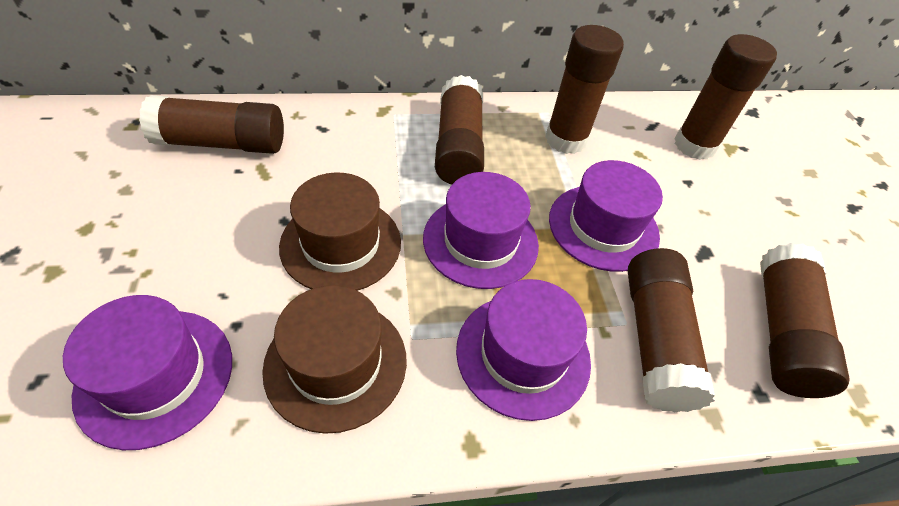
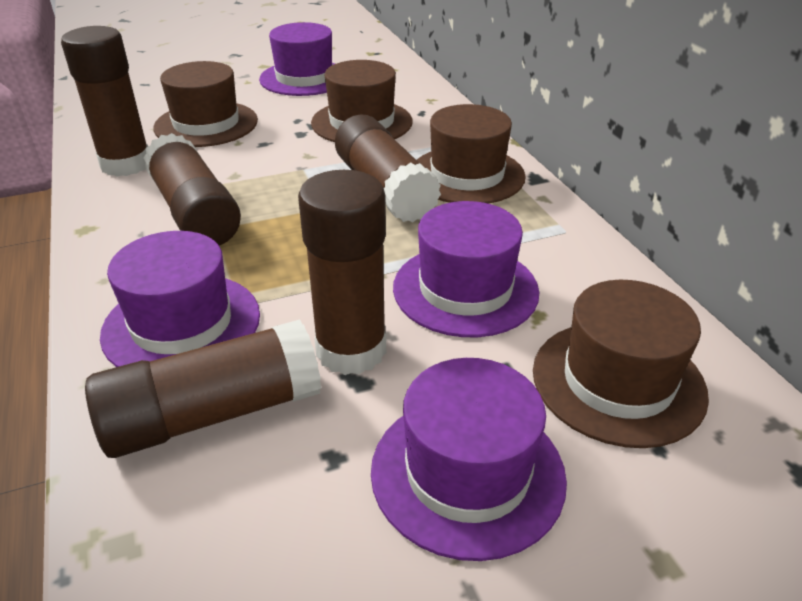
brown glue stick: [139,95,284,154] [435,75,484,185] [545,25,624,154] [628,248,715,412] [674,34,777,160] [760,243,850,398] = 6 -> [61,26,148,177] [85,320,321,458] [143,133,241,246] [298,170,386,375] [335,115,441,223] = 5
brown hat: [262,285,407,434] [279,172,401,291] = 2 -> [154,61,258,147] [311,60,413,142] [417,104,526,204] [533,280,709,448] = 4

